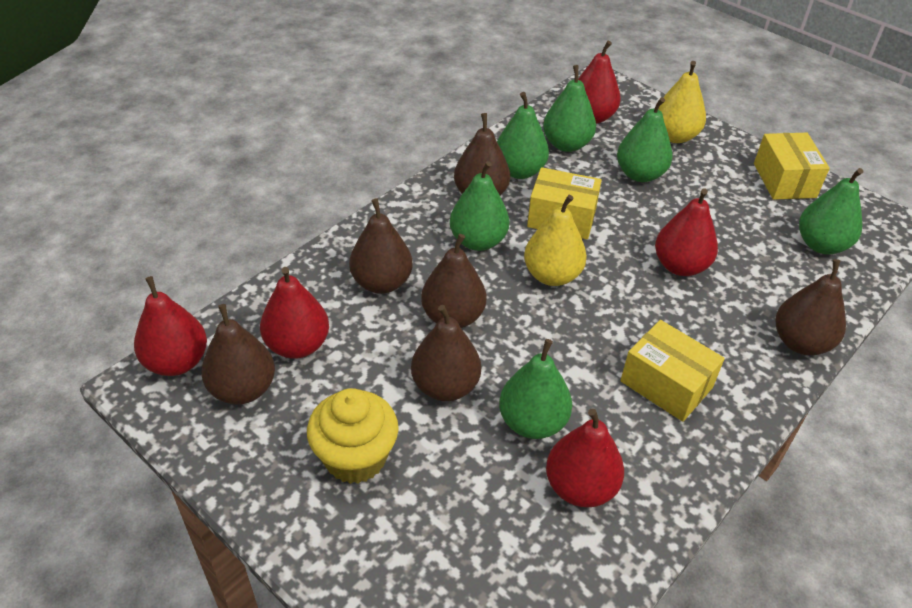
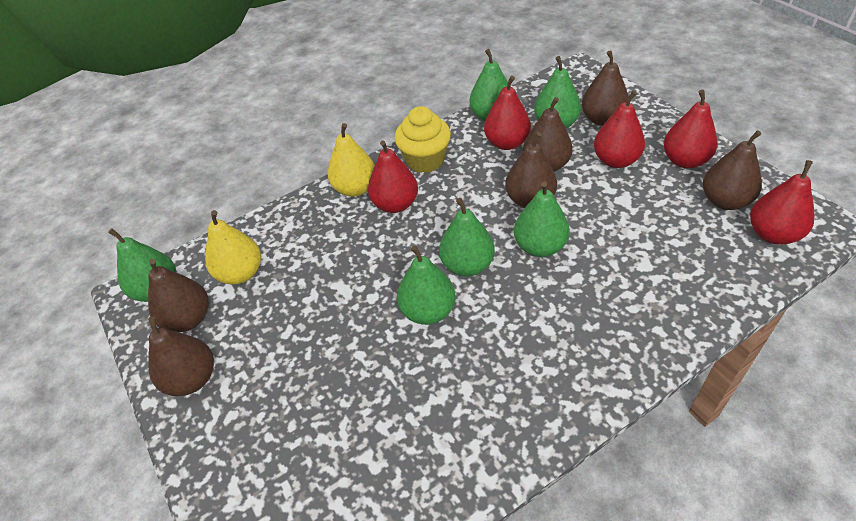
yellow box: [527,167,602,240] [620,320,725,422] [754,133,830,200] = 3 -> none = 0

